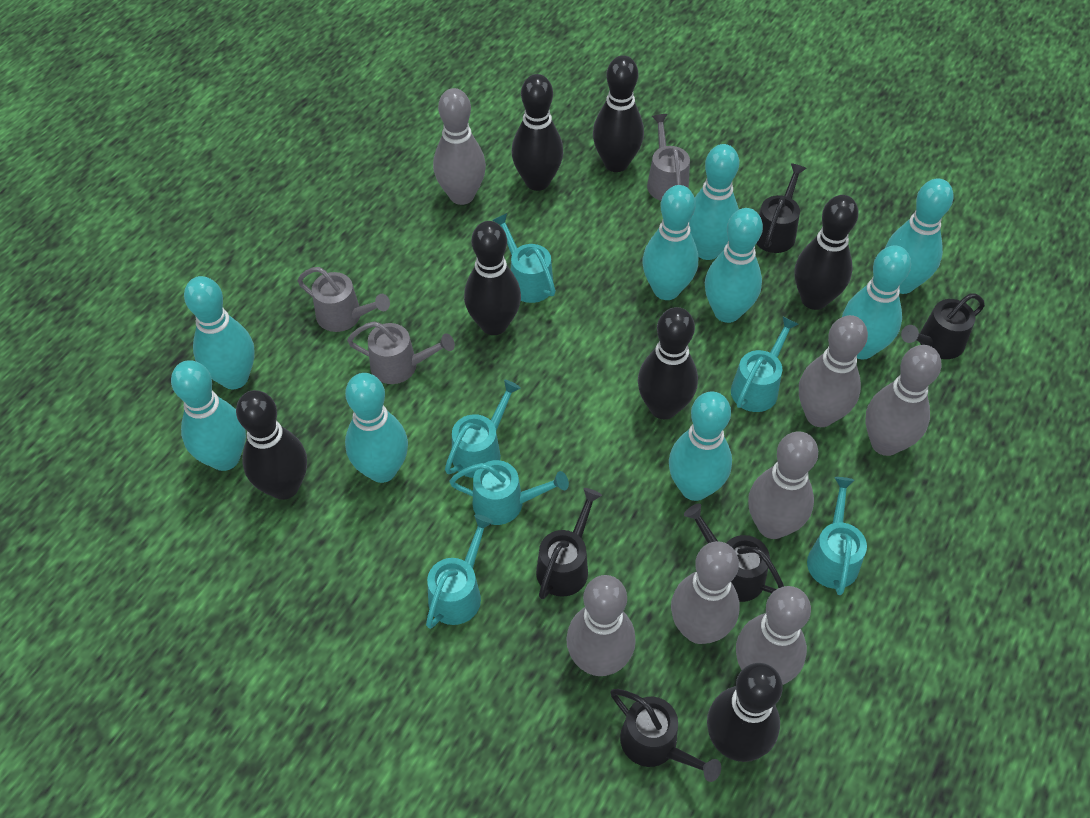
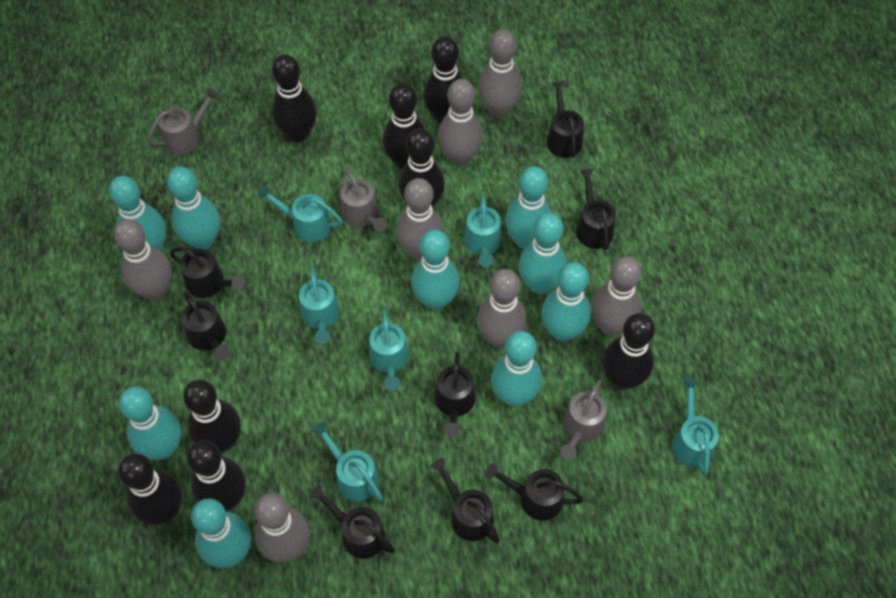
black bowling pin: [236,390,307,500] [464,221,521,335] [511,74,563,191] [593,55,644,172] [638,307,698,419] [707,663,783,762] [795,195,859,310] = 7 -> [118,454,182,525] [183,380,241,453] [187,440,246,511] [272,54,317,142] [383,83,426,169] [398,128,445,208] [423,37,463,124] [603,313,655,390] = 8
black watering can: [536,488,602,599] [611,689,721,782] [684,503,784,602] [756,163,807,253] [901,293,985,359] = 5 -> [170,247,245,298] [182,292,230,360] [309,485,395,559] [431,458,500,543] [435,352,475,437] [485,463,584,521] [547,81,584,158] [576,168,616,251] = 8

